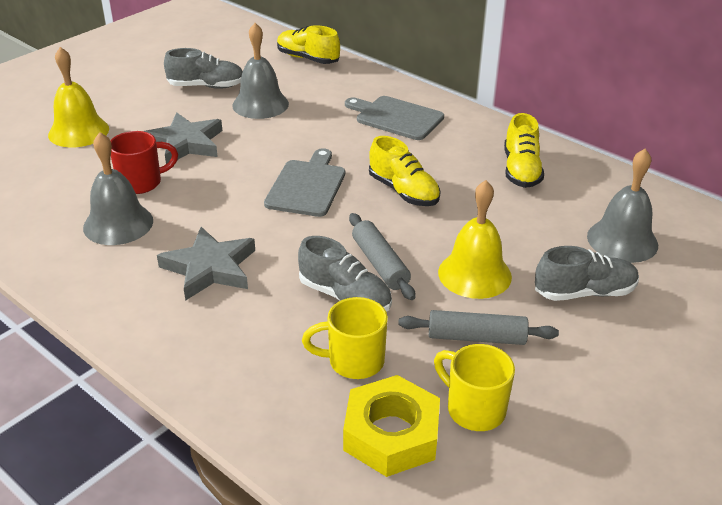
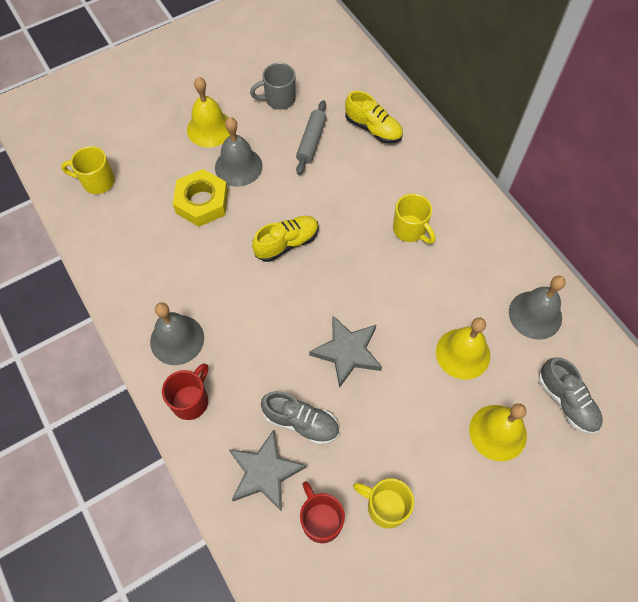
grey cutting board: [264,148,345,217] [345,96,444,140] = 2 -> none = 0
grey mug: none = 0 -> [250,63,296,110] = 1
grey rolling pin: [349,213,415,300] [398,310,559,345] = 2 -> [296,100,327,175] = 1
grey shoe: [164,48,243,89] [298,236,392,312] [535,246,639,301] = 3 -> [261,391,339,445] [539,357,603,434] = 2
red mug: [110,131,178,194] = 1 -> [162,363,208,420] [300,481,345,543] = 2
yellow bell: [48,47,109,148] [438,180,512,299] = 2 -> [187,77,230,147] [436,317,490,380] [469,403,527,461] = 3
yellow mug: [302,297,388,379] [434,344,515,431] = 2 -> [61,146,115,194] [353,478,414,529] [393,193,436,244] = 3
yellow shoe: [277,25,340,64] [369,136,441,206] [504,113,544,188] = 3 -> [252,216,319,262] [345,91,403,144] = 2

